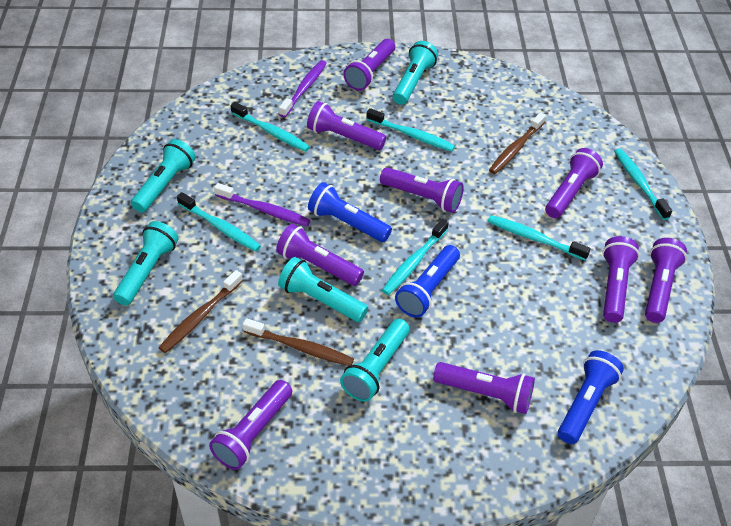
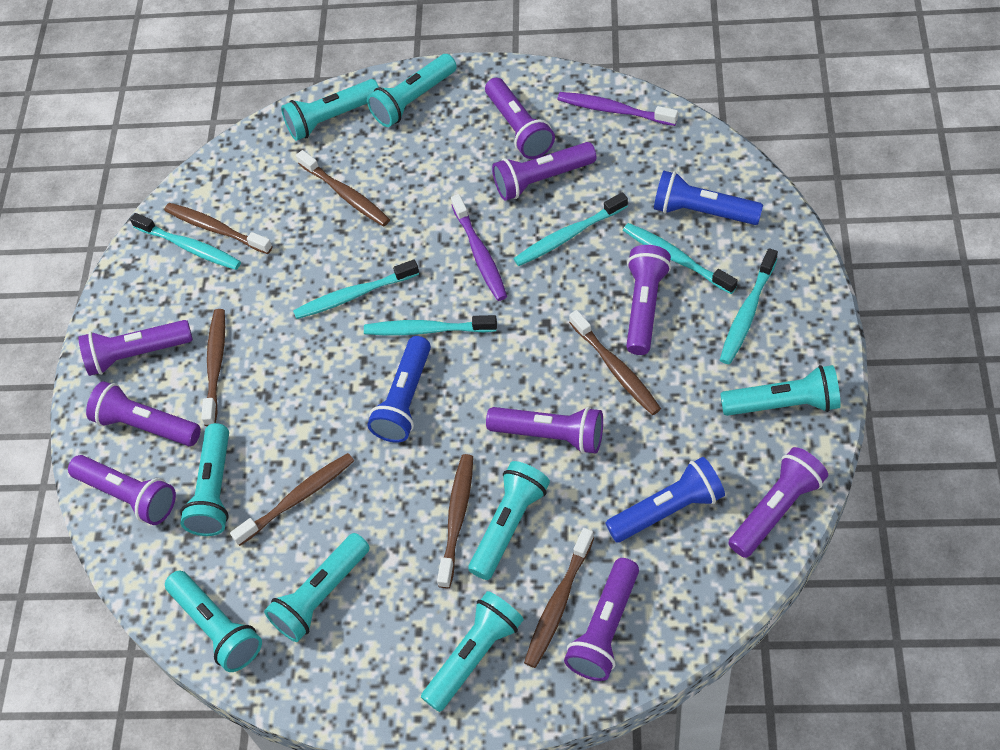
brown toothbrush: [159,270,243,353] [243,318,354,366] [489,112,546,174] = 3 -> [164,203,273,254] [201,309,225,426] [230,453,354,546] [296,150,390,227] [437,454,473,588] [524,528,594,668] [569,310,661,415] = 7
turquoise flashlight: [113,221,179,306] [131,139,196,213] [278,257,368,322] [340,319,410,402] [393,41,438,105] = 5 -> [165,571,262,672] [180,423,229,536] [264,533,370,642] [281,79,379,141] [367,54,457,127] [421,591,524,712] [468,461,550,580] [720,365,841,416] = 8

